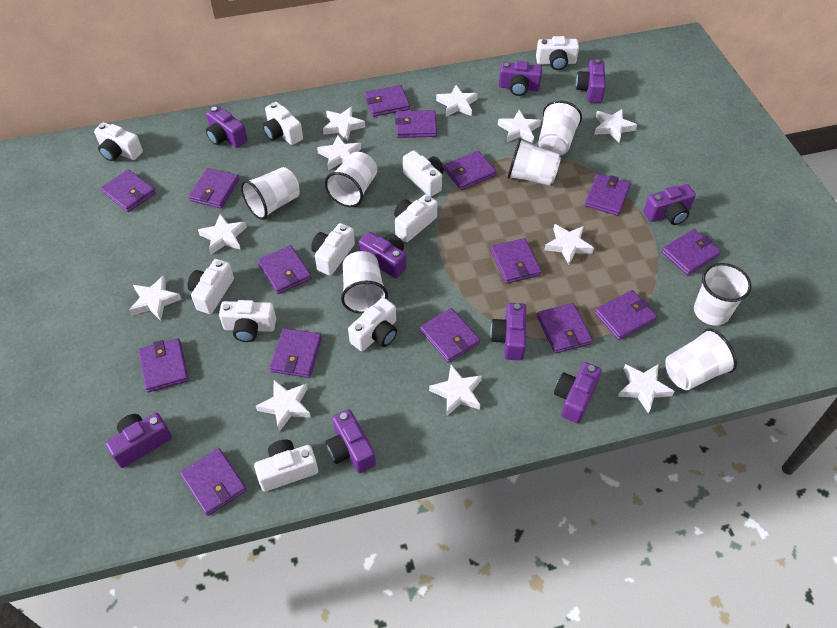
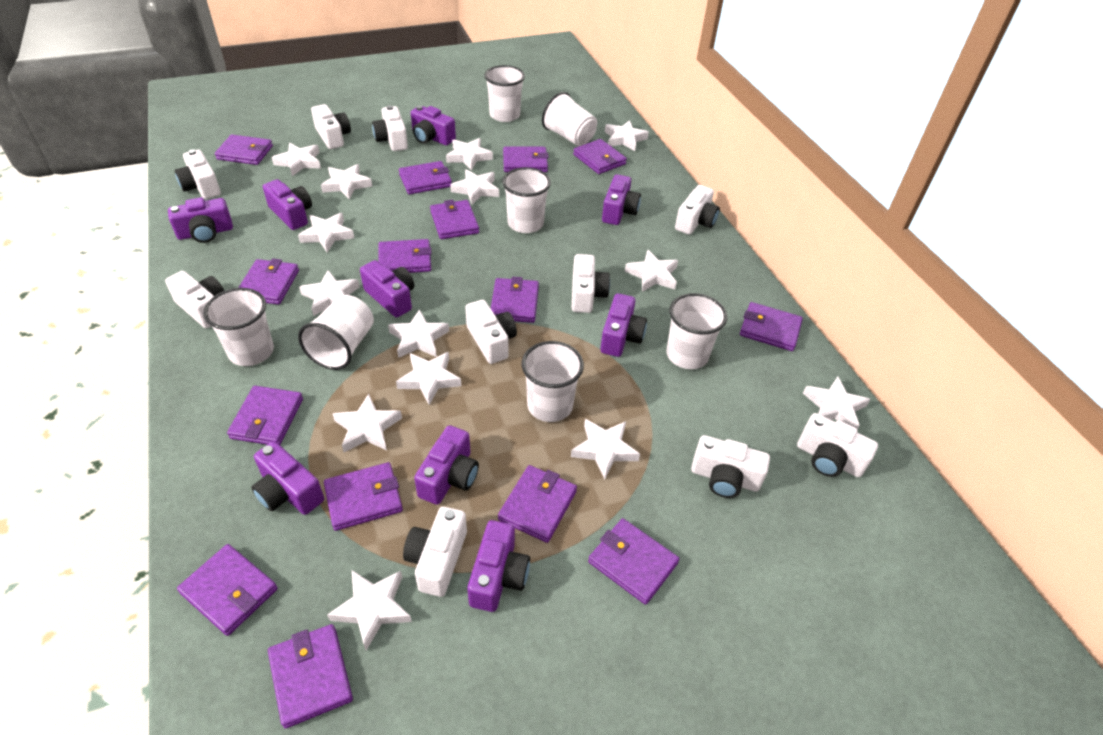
white star: [129,275,182,321] [198,214,247,254] [256,380,311,432] [317,135,361,171] [323,107,365,141] [429,365,482,416] [436,85,478,117] [498,110,541,143] [544,224,594,265] [594,109,637,143] [618,364,675,414] = 11 -> [272,143,321,176] [298,213,354,252] [299,270,360,316] [321,164,372,200] [327,570,412,650] [333,394,402,452] [388,309,449,358] [396,352,461,405] [446,138,493,171] [450,169,499,204] [571,419,640,479] [605,120,649,151] [625,250,678,292] [803,377,871,429] = 14

